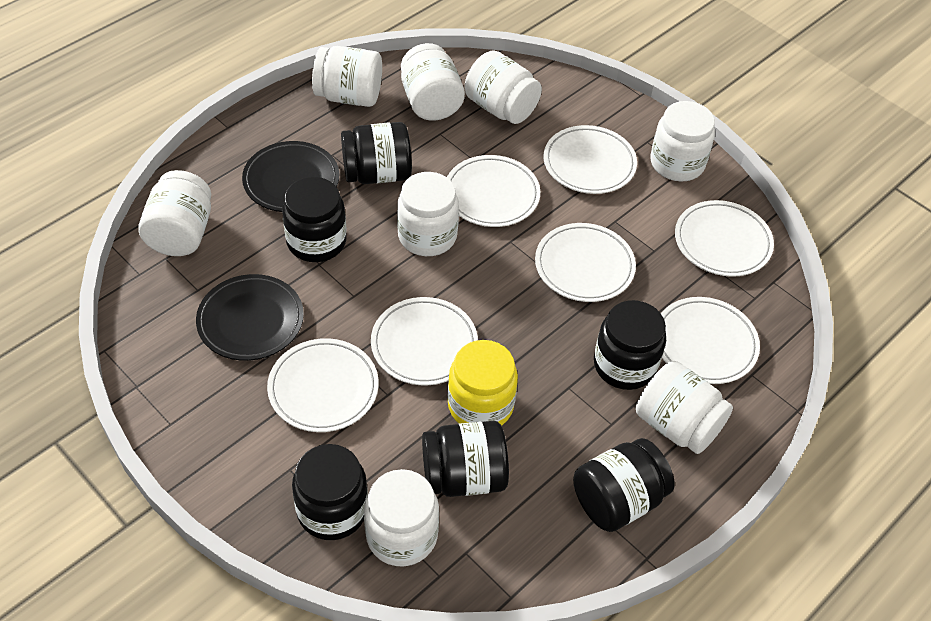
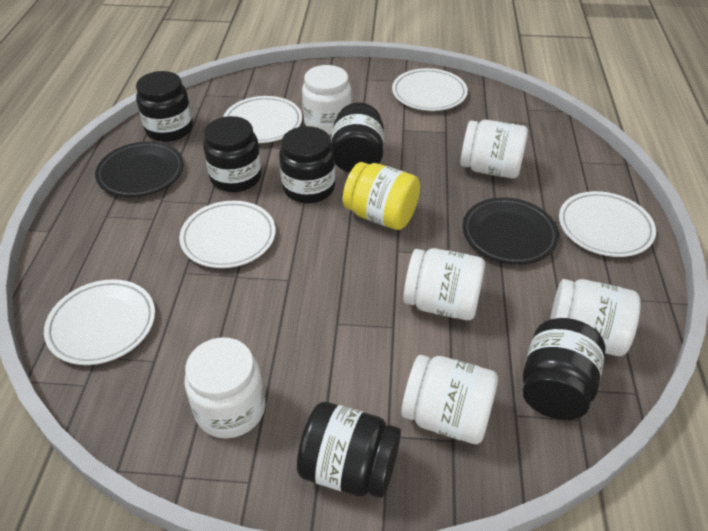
white jar: [138,170,211,256] [312,46,382,107] [364,469,439,566] [397,172,459,256] [401,43,465,120] [465,50,542,124] [636,361,733,454] [651,101,715,181] = 8 -> [184,337,266,439] [302,65,352,135] [401,355,498,444] [403,248,485,320] [460,120,528,179] [550,279,641,356] = 6
white plate: [267,338,379,432] [371,297,478,385] [447,155,540,227] [535,223,636,302] [543,125,637,194] [661,297,760,384] [675,200,774,277] = 7 -> [44,279,155,365] [179,201,276,268] [223,96,302,143] [392,68,468,111] [559,191,656,257] = 5

